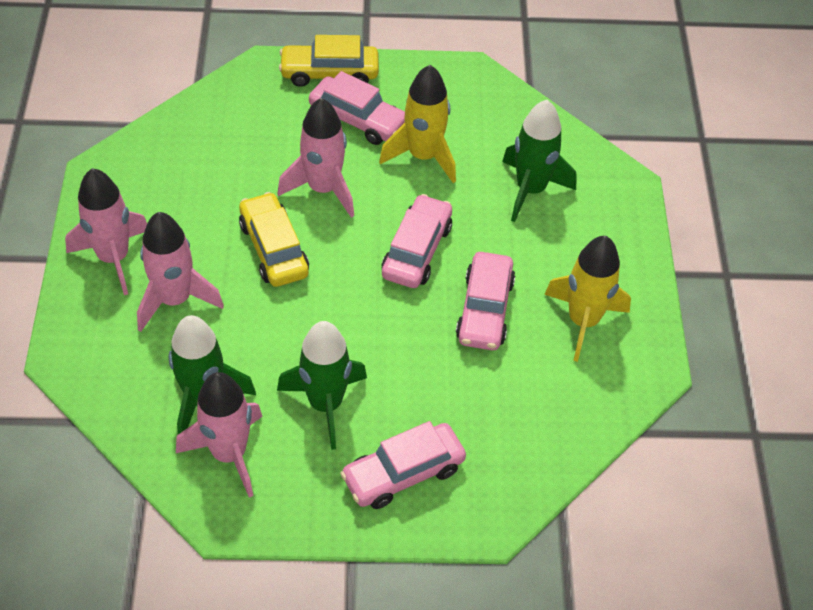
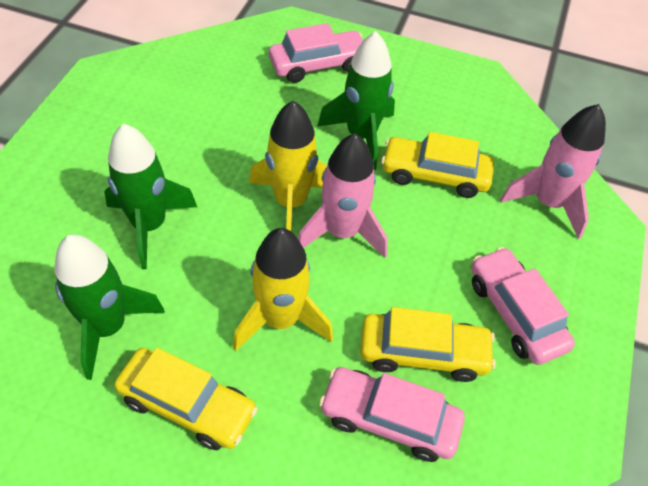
pink car: [309,71,405,145] [340,421,466,509] [382,194,452,288] [456,252,515,350] = 4 -> [269,23,363,83] [319,367,465,462] [471,247,575,365] = 3
pink rocket: [65,168,147,295] [137,212,224,332] [176,372,262,498] [278,98,354,218] = 4 -> [298,133,388,258] [500,104,606,239] = 2
yellow car: [239,192,309,287] [279,35,379,87] = 2 -> [114,348,258,450] [360,307,496,382] [381,132,494,198] = 3

